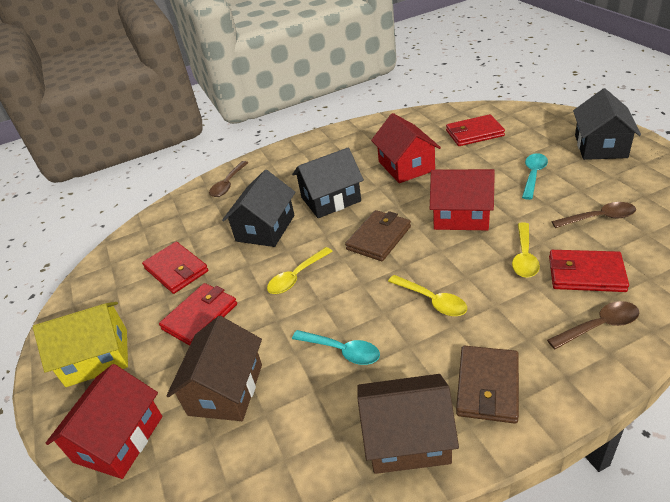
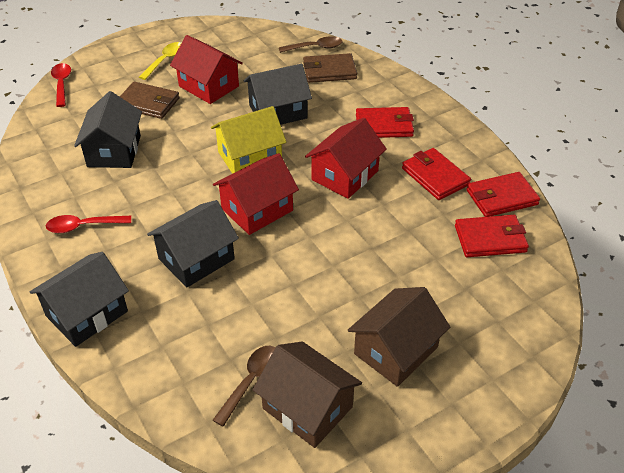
black house: [222,170,296,247] [292,147,364,218] [573,88,641,160] = 3 -> [30,252,129,347] [74,91,142,168] [147,200,239,288] [244,64,312,125] = 4
brown spoon: [209,161,248,197] [547,301,639,349] [551,202,636,228] = 3 -> [213,346,275,427] [279,36,343,53] = 2
red spoon: none = 0 -> [46,215,131,233] [51,63,71,107] = 2
turquoise spoon: [292,330,380,365] [522,153,548,200] = 2 -> none = 0
yellow spoon: [267,247,333,294] [388,275,467,316] [512,222,540,278] = 3 -> [139,42,181,80] = 1

